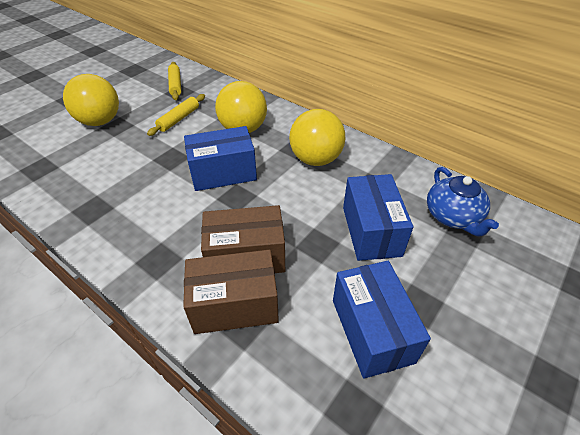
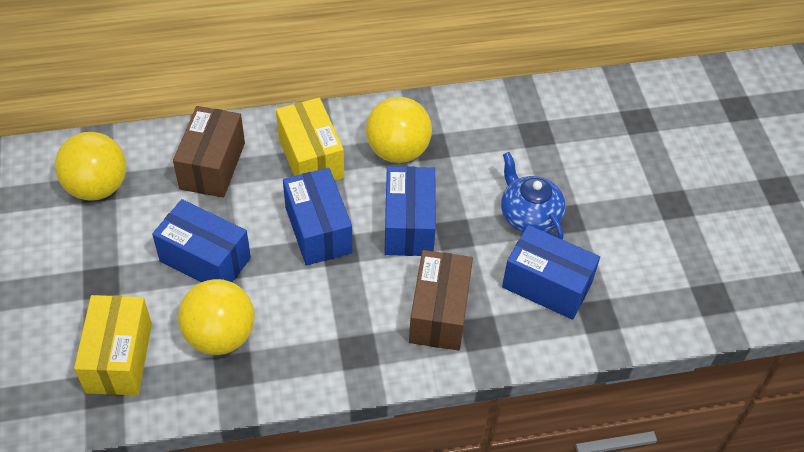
blue box: [184,126,257,191] [333,261,431,379] [343,174,413,261] = 3 -> [152,199,251,282] [283,168,352,265] [384,166,436,256] [502,225,600,320] = 4
yellow box: none = 0 -> [74,295,152,395] [276,98,344,181] = 2
yellow rolling pin: [147,94,205,136] [168,62,181,100] = 2 -> none = 0

